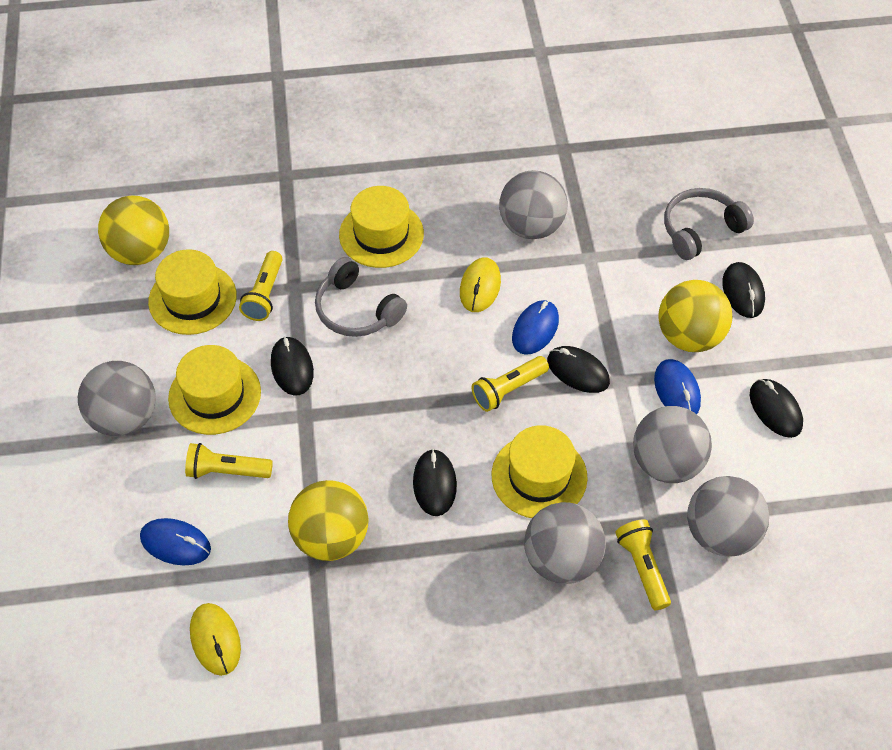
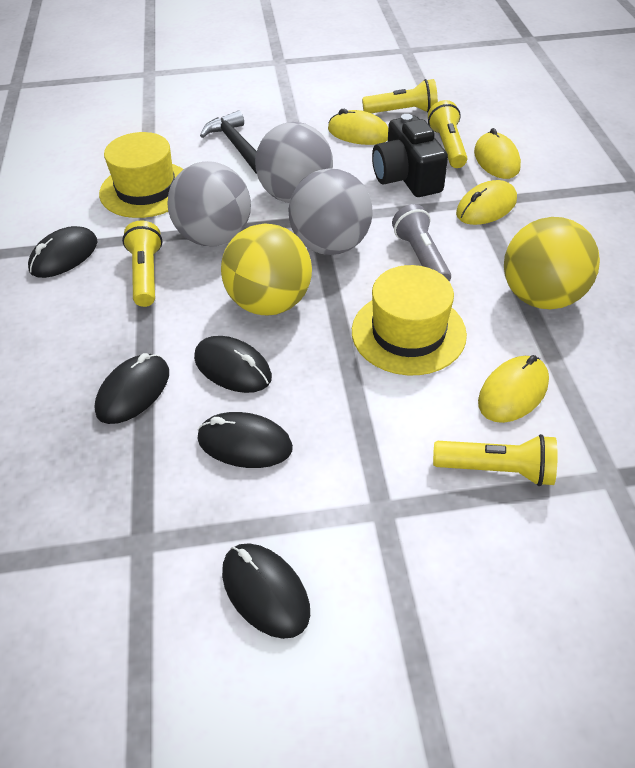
black camera: none = 0 -> [372,114,448,197] = 1
black hammer: none = 0 -> [200,110,257,174] = 1
blue mouse: [140,518,211,565] [512,300,559,355] [654,359,701,414] = 3 -> none = 0
grey ball: [78,361,156,436] [499,170,568,239] [524,502,606,584] [633,406,712,483] [687,476,769,557] = 5 -> [167,161,251,246] [255,122,333,203] [289,168,373,255] = 3
grey flashlight: none = 0 -> [392,204,451,282] = 1
grey headphones: [315,257,407,337] [664,188,754,260] = 2 -> none = 0
yellow ball: [98,195,169,265] [288,480,369,561] [658,280,732,352] = 3 -> [221,223,312,315] [504,217,600,309] = 2
yellow hat: [148,249,237,335] [168,345,261,435] [339,186,424,268] [492,425,588,518] = 4 -> [99,132,183,218] [352,265,467,375] = 2
yellow mouse: [190,603,241,676] [460,257,501,312] = 2 -> [328,109,388,145] [456,180,517,225] [474,128,521,179] [478,355,549,423] = 4

